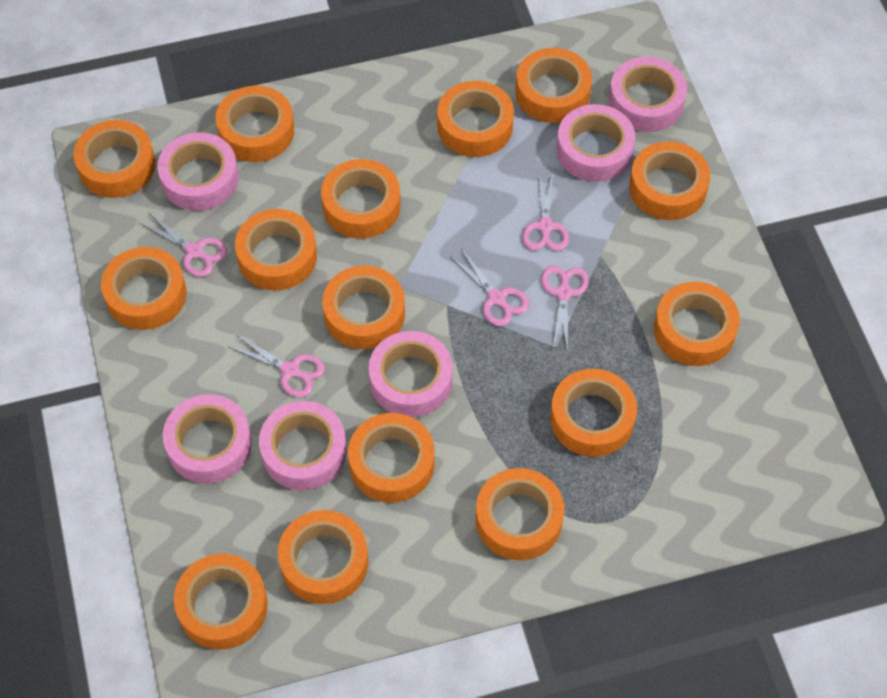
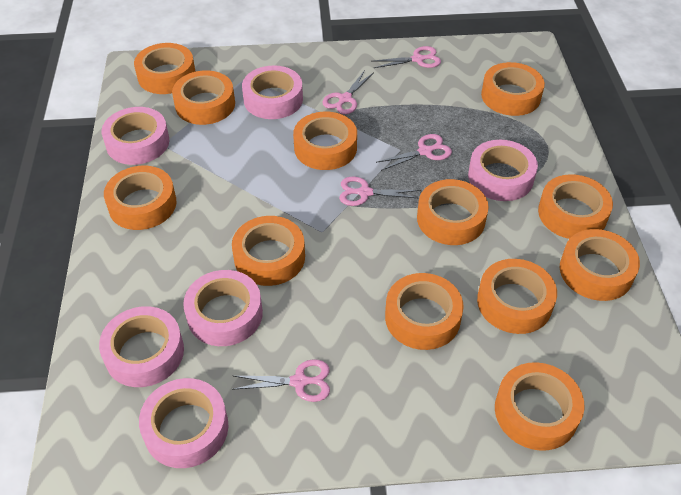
orange tape: [73,120,156,198] [101,247,187,330] [174,554,268,650] [216,86,294,162] [235,209,317,291] [278,510,368,604] [321,159,401,238] [322,266,405,349] [348,413,435,503] [437,81,514,157] [476,468,564,560] [515,48,592,123] [550,369,637,457] [629,141,710,220] [654,282,740,366] = 15 -> [104,166,177,230] [134,43,195,94] [172,70,235,125] [232,216,305,286] [293,112,357,170] [385,273,464,350] [417,179,489,245] [477,259,557,334] [481,62,545,116] [495,362,585,451] [538,174,613,239] [559,229,640,301] = 12

